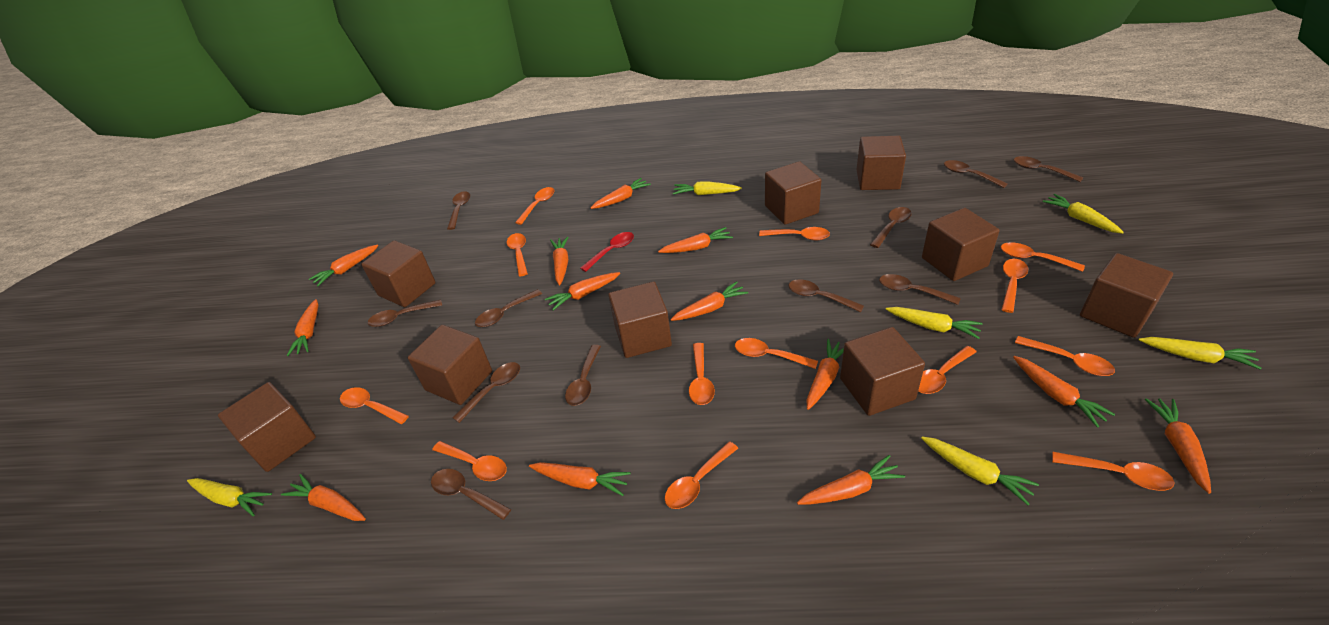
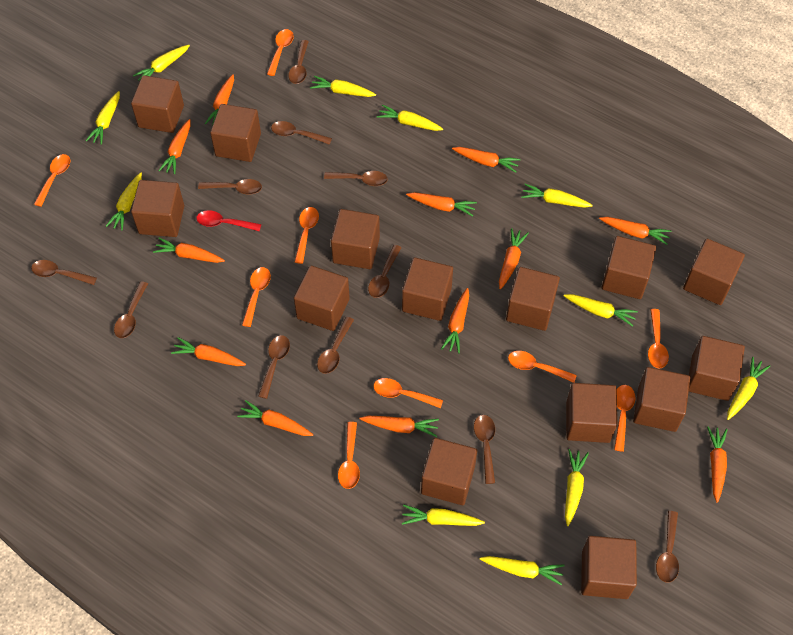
brown cube: [218,382,316,472] [361,240,436,307] [408,325,492,405] [608,282,672,358] [765,161,822,225] [840,327,925,416] [856,136,906,190] [922,208,1000,281] [1080,253,1173,338] = 9 -> [131,75,184,133] [131,180,184,237] [210,104,261,162] [294,266,350,331] [331,209,380,269] [402,257,453,321] [421,438,477,505] [506,267,560,331] [566,383,617,443] [581,536,637,599] [602,236,656,299] [633,367,690,432] [683,239,745,305] [689,336,745,401] = 14
orange carrot: [281,474,366,521] [287,299,319,356] [309,245,379,286] [529,462,631,496] [545,272,620,311] [550,237,568,285] [590,178,651,209] [658,227,733,253] [670,281,748,321] [797,455,905,505] [807,339,844,410] [1013,356,1115,428] [1145,398,1211,494] = 13 -> [153,238,225,263] [158,119,191,174] [171,337,246,366] [205,74,234,125] [237,400,313,436] [360,416,439,437] [406,192,477,216] [441,288,469,353] [452,147,521,173] [499,228,529,289] [599,217,671,245] [707,427,728,502] = 12
orange spoon: [340,387,409,424] [432,441,507,481] [507,233,528,276] [515,187,554,225] [665,441,738,509] [689,343,715,405] [735,338,818,369] [759,227,830,240] [918,346,976,394] [1001,242,1085,272] [1002,259,1028,313] [1015,336,1115,376] [1052,451,1175,491] = 13 -> [34,154,71,207] [242,267,271,327] [267,29,294,76] [295,207,319,264] [338,422,360,489] [374,378,443,408] [508,351,577,383] [614,385,635,452] [648,309,669,368] = 9
yellow carrot: [187,478,272,516] [673,181,742,195] [886,307,983,339] [921,436,1039,505] [1043,194,1124,234] [1139,337,1262,370] = 6 -> [86,91,120,145] [106,172,142,231] [133,45,190,81] [310,76,376,97] [377,105,443,131] [402,505,485,526] [480,556,565,585] [521,184,593,208] [564,294,638,327] [565,449,589,526] [727,357,770,420] = 11

